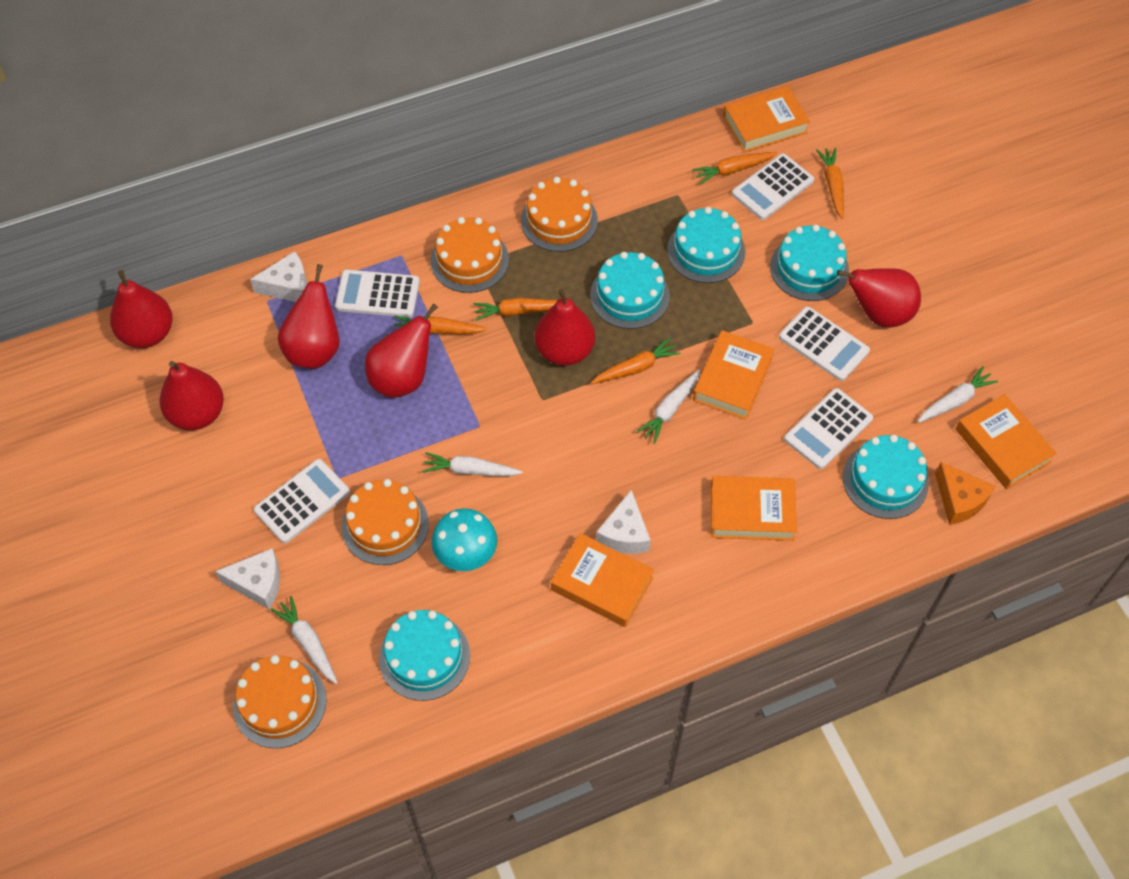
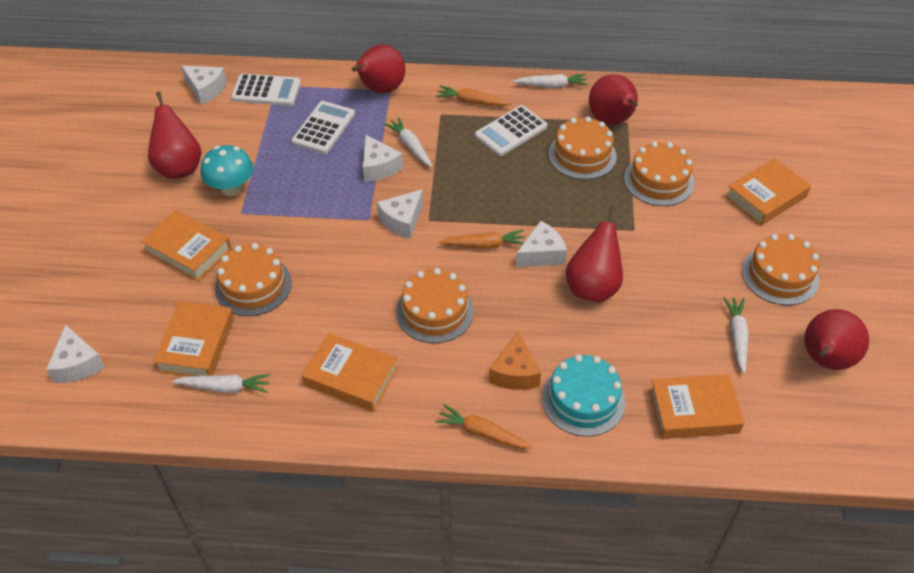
orange cake: [233,655,327,748] [342,479,429,565] [431,217,509,293] [521,177,598,252] = 4 -> [215,243,292,316] [396,268,474,343] [549,117,617,180] [624,141,694,206] [742,234,820,305] = 5
orange carrot: [393,315,487,334] [473,298,558,321] [591,338,681,384] [692,152,777,185] [816,148,844,219] = 5 -> [435,404,532,449] [436,85,512,106] [439,230,525,249] = 3
red pear: [110,270,173,348] [160,361,224,430] [278,264,340,368] [365,303,438,398] [534,289,595,366] [837,268,921,328] = 6 -> [148,92,201,179] [352,45,405,94] [566,206,623,303] [589,74,638,124] [804,309,869,370] = 5
turquoise cake: [379,610,470,701] [590,252,670,329] [667,207,745,283] [770,224,849,301] [843,435,929,519] = 5 -> [542,354,625,437] = 1
white calculator: [254,459,350,543] [335,269,420,317] [732,154,814,220] [779,306,870,381] [784,388,873,469] = 5 -> [231,73,301,106] [292,101,355,154] [475,105,547,156] = 3
white cheese: [215,548,280,609] [250,251,307,302] [596,490,651,554] = 3 -> [46,324,105,383] [181,66,227,105] [363,135,403,182] [377,189,423,239] [515,221,567,267] = 5

